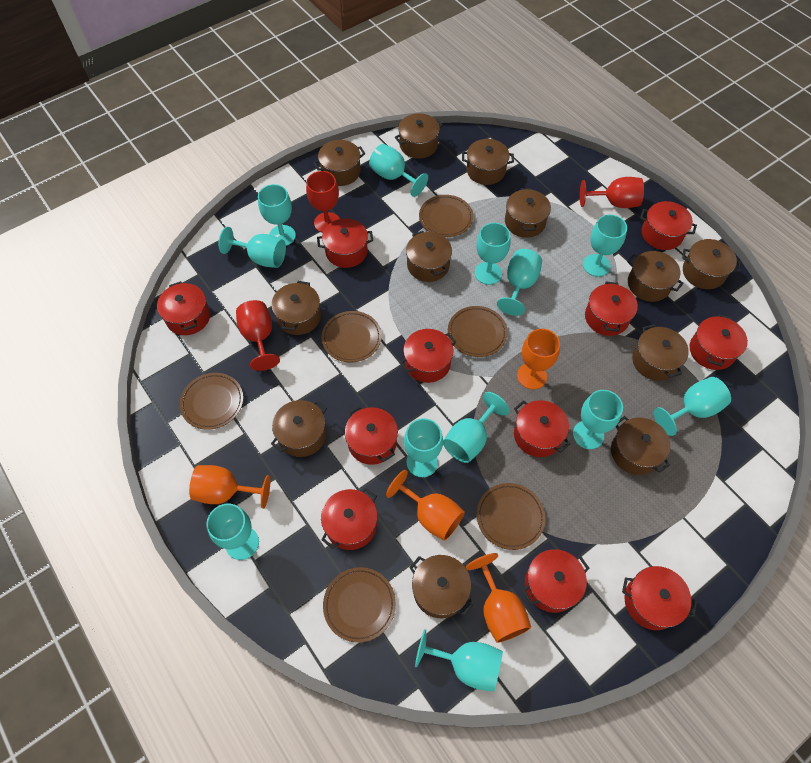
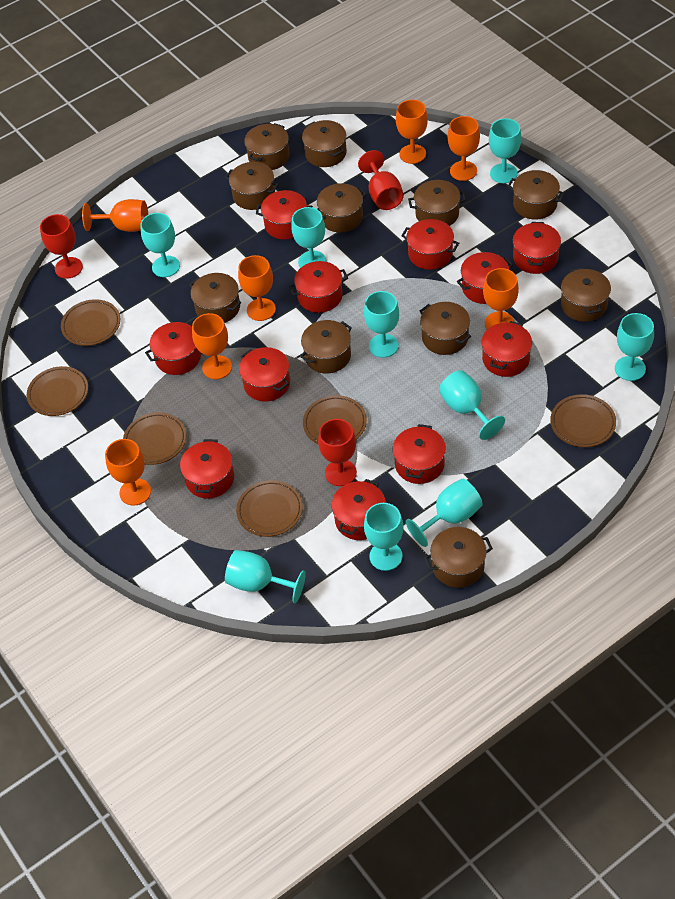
brown pot: [271,281,321,335] [271,400,327,457] [314,140,365,186] [395,113,443,159] [406,231,452,282] [409,555,474,618] [462,139,514,185] [505,188,551,238] [611,416,670,475] [627,251,684,302] [632,324,689,381] [682,239,741,289] = 12 -> [189,273,241,323] [225,162,279,210] [244,123,289,170] [300,320,352,374] [302,120,347,167] [317,183,367,233] [408,180,466,226] [420,302,471,355] [424,527,493,588] [507,170,565,220] [561,267,611,322] = 11
orange goblet: [189,465,270,509] [386,470,465,541] [466,553,531,643] [517,329,560,389] = 4 -> [82,199,148,232] [105,439,151,506] [192,313,232,379] [238,255,276,321] [396,100,428,164] [448,116,480,181] [483,268,519,329] = 7
turquoise goblet: [206,504,259,560] [218,227,286,268] [258,184,296,246] [369,144,428,197] [404,418,443,477] [415,629,503,692] [443,392,509,463] [475,223,511,285] [497,249,542,316] [573,390,623,449] [583,214,627,277] [654,377,731,436] = 12 -> [140,213,180,277] [225,550,306,603] [291,207,327,268] [364,291,399,358] [364,503,403,571] [406,479,483,547] [439,370,505,440] [489,118,521,183] [615,313,654,381] = 9

